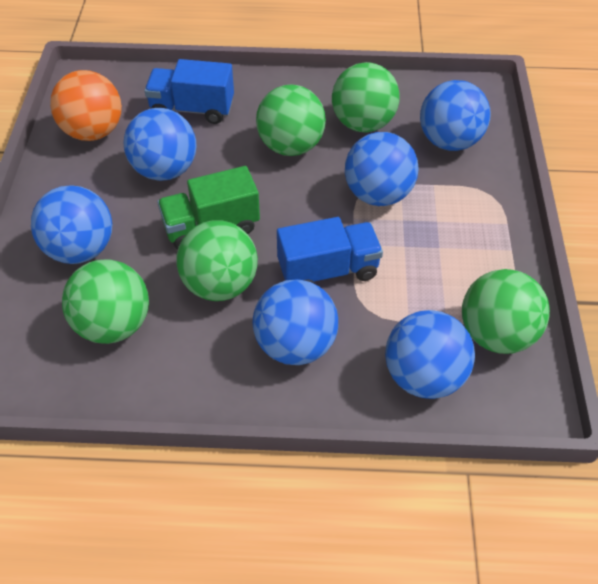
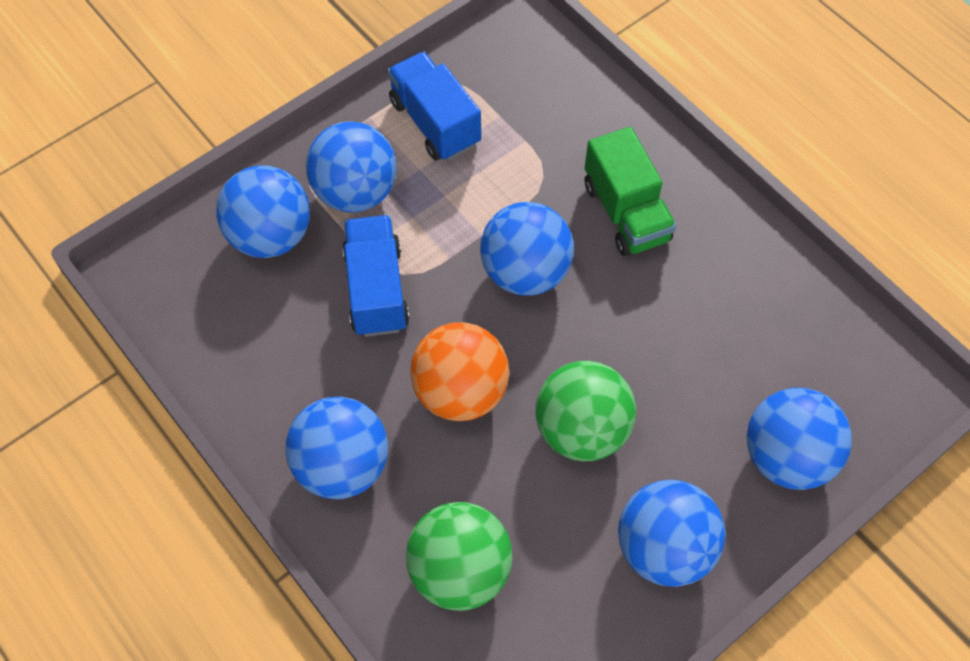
green ball: [62,259,149,344] [176,220,258,301] [256,84,326,156] [332,62,400,132] [462,269,550,354] = 5 -> [406,502,513,611] [535,361,636,461] = 2

